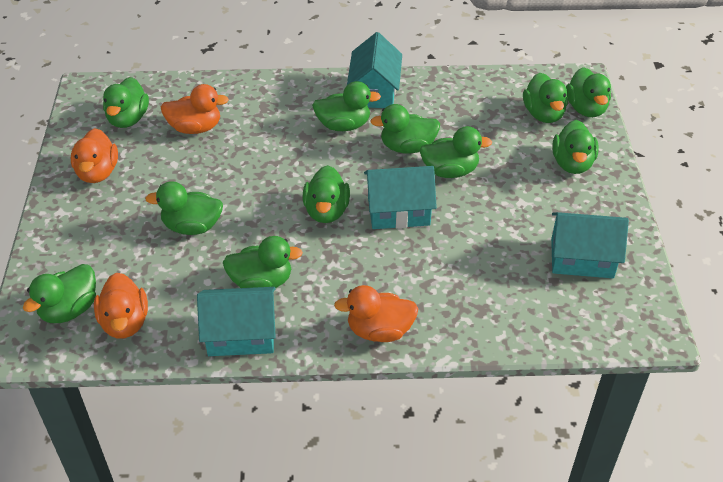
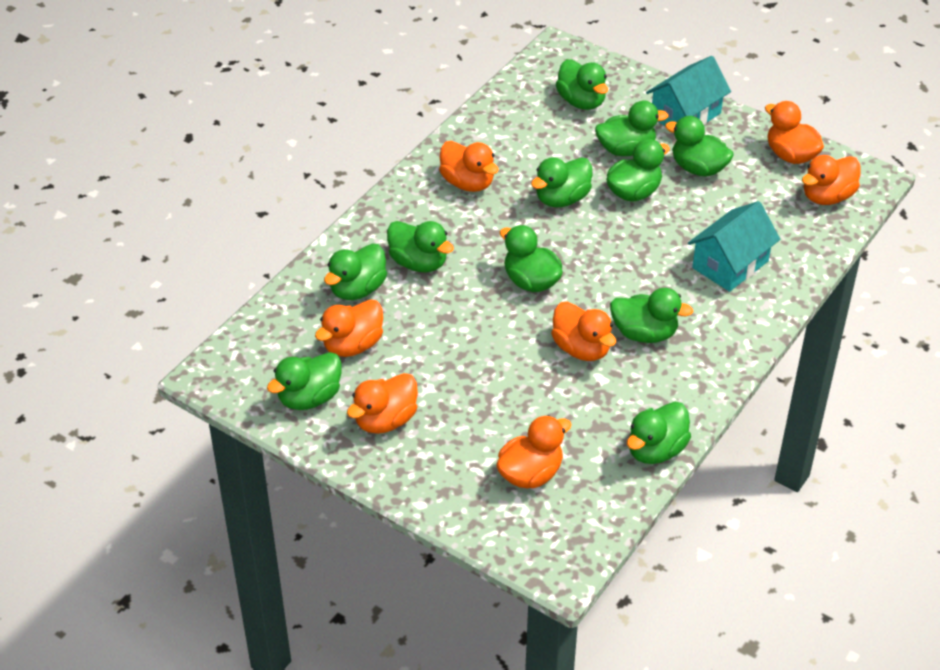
orange duck: [70,128,118,183] [94,273,148,338] [161,84,229,134] [334,285,419,342] = 4 -> [315,299,383,357] [347,373,418,434] [439,141,499,192] [496,415,571,489] [551,302,616,361] [765,101,824,164] [802,155,860,205] = 7
turquoise house: [197,287,276,356] [347,32,402,108] [364,166,437,229] [551,212,629,278] = 4 -> [646,56,731,126] [688,201,780,292] = 2

